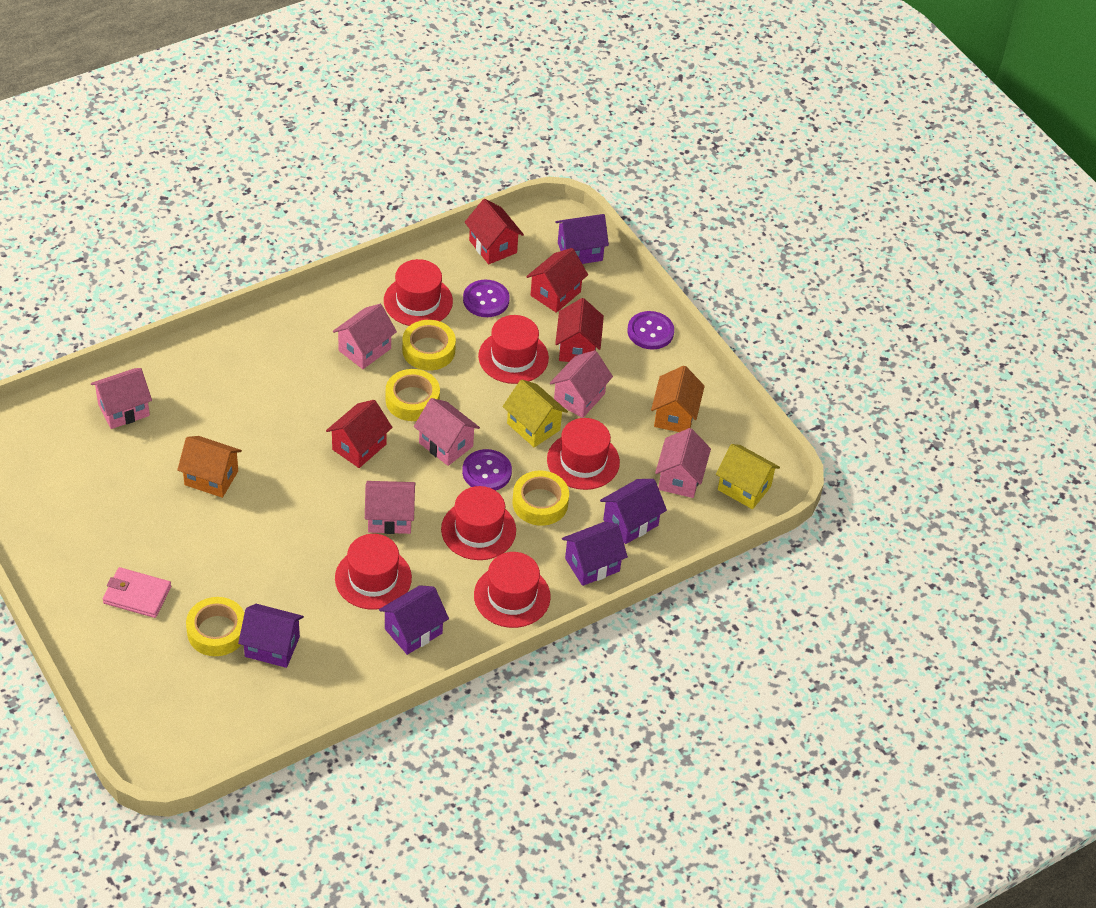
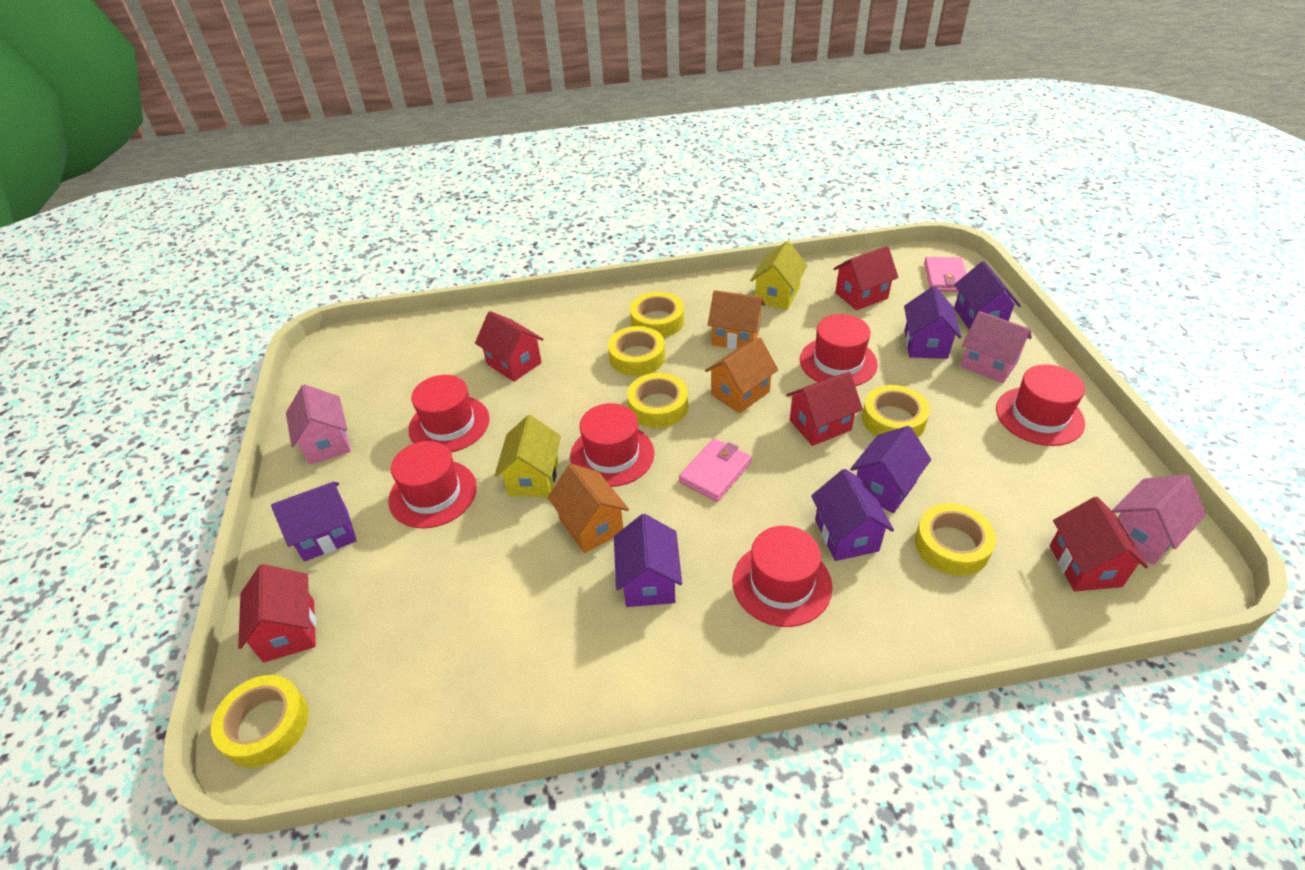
orange house: [177,436,242,498] [651,366,705,432] = 2 -> [547,464,629,553] [705,337,778,413] [708,290,765,350] = 3
pink house: [91,368,152,429] [333,304,397,369] [365,481,415,534] [414,398,480,466] [550,350,613,418] [655,428,711,498] = 6 -> [286,384,351,465] [960,311,1032,383] [1112,474,1206,565] = 3
pink wallet: [103,567,171,618] = 1 -> [679,438,752,502] [924,257,967,292] = 2
purple button: [462,449,512,491] [463,280,510,317] [627,311,674,350] = 3 -> none = 0
purple house: [238,604,304,668] [379,585,449,655] [555,214,609,264] [562,522,628,586] [600,479,667,544] = 5 -> [271,482,357,562] [614,514,682,607] [811,469,894,561] [850,426,931,513] [904,286,961,359] [954,261,1021,329] = 6
red house: [326,400,392,468] [465,199,524,264] [526,248,588,313] [555,298,604,362] = 4 -> [238,564,316,663] [475,311,543,382] [786,372,863,446] [833,246,899,310] [1050,497,1148,591] = 5
yellow tape: [186,597,244,656] [386,369,440,421] [402,320,456,371] [513,471,569,526] = 4 -> [211,675,309,768] [608,326,665,376] [627,373,688,428] [630,292,684,338] [862,385,930,437] [915,503,996,576] = 6

